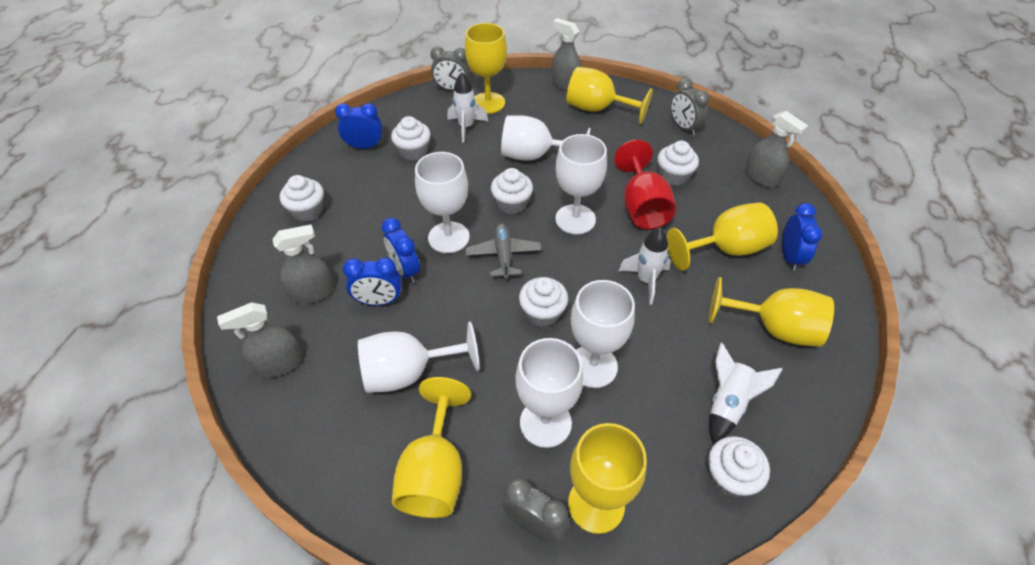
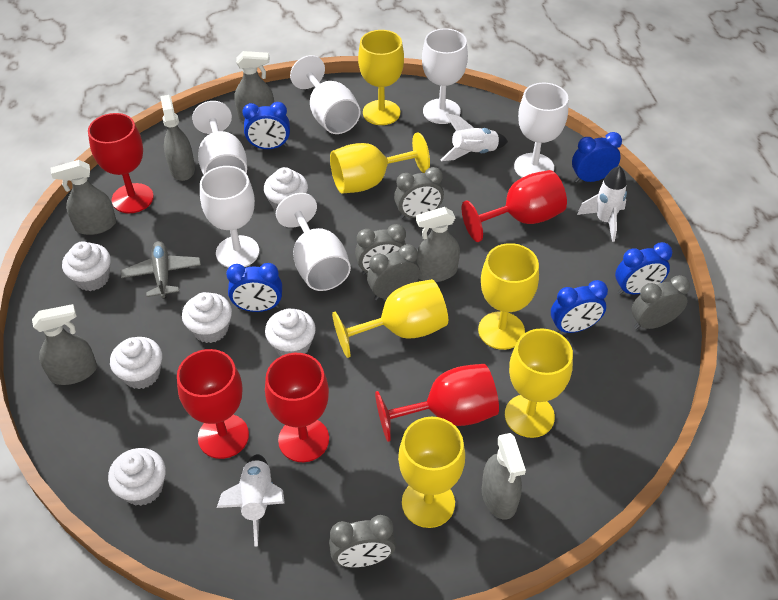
blue clock: [335,103,383,149] [343,257,402,306] [382,218,420,283] [782,203,823,271] = 4 -> [226,263,282,312] [242,102,290,149] [551,280,608,333] [572,132,622,183] [615,242,672,295] = 5
grey clock: [430,46,471,91] [502,478,570,544] [671,78,710,136] = 3 -> [329,515,396,568] [355,224,406,275] [367,244,420,300] [394,167,444,219] [632,275,690,330] = 5
grey spray bottle: [217,302,303,378] [272,225,334,304] [552,18,582,91] [745,111,808,188] = 4 -> [32,304,97,385] [51,160,116,235] [160,95,195,181] [234,51,274,122] [416,207,460,282] [482,433,526,520] = 6
red goblet: [614,140,676,229] = 1 -> [88,113,154,213] [177,349,249,459] [265,353,329,462] [375,364,499,442] [461,170,567,242] = 5

